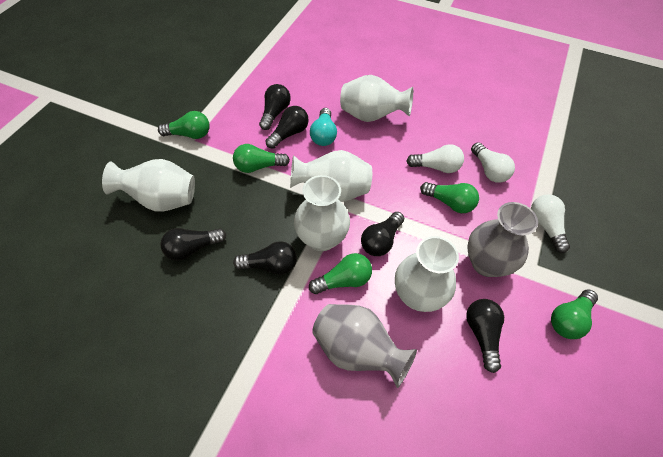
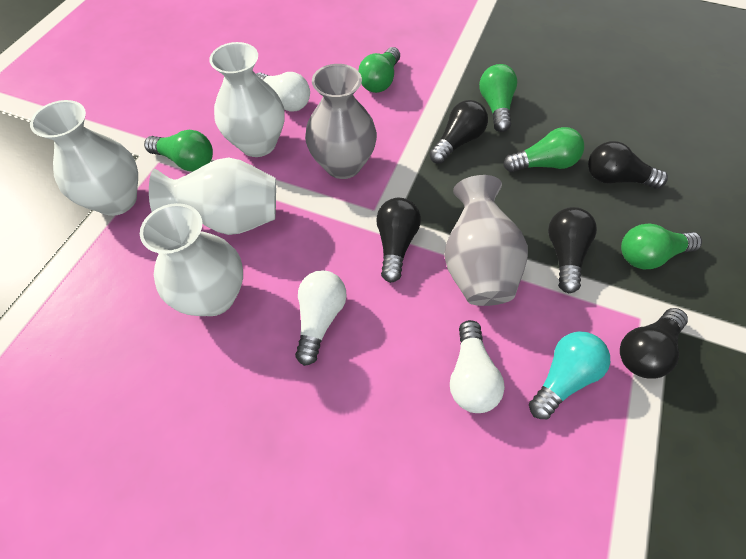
black light bulb: [160,228,226,261] [233,241,297,275] [259,84,291,130] [265,106,309,149] [361,212,404,256] [466,299,504,373] = 6 -> [376,198,421,283] [429,100,488,164] [548,207,597,293] [588,141,668,189] [620,308,688,378] = 5
white vase: [102,159,195,212] [290,150,372,202] [294,175,350,251] [340,75,413,122] [395,236,459,312] = 5 -> [30,100,138,216] [140,203,243,316] [149,157,276,235] [209,42,285,157] = 4

